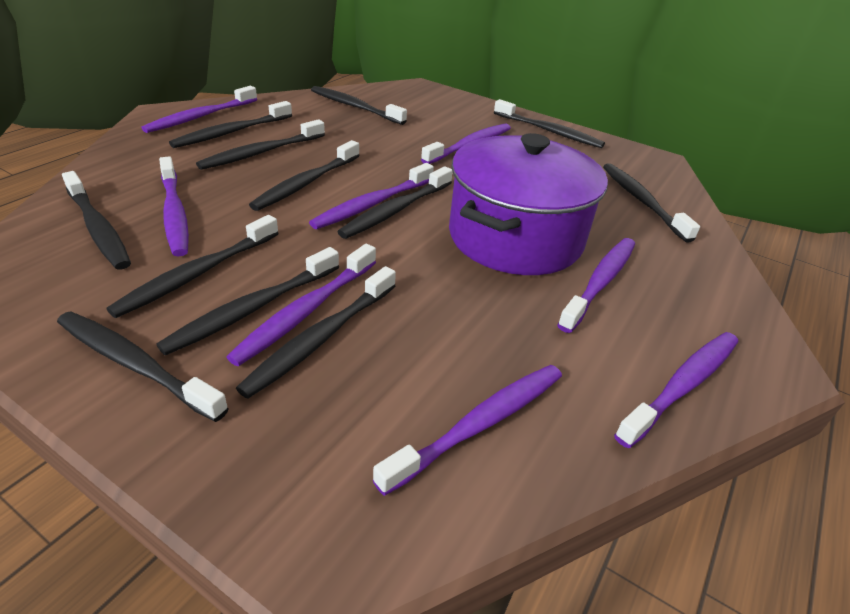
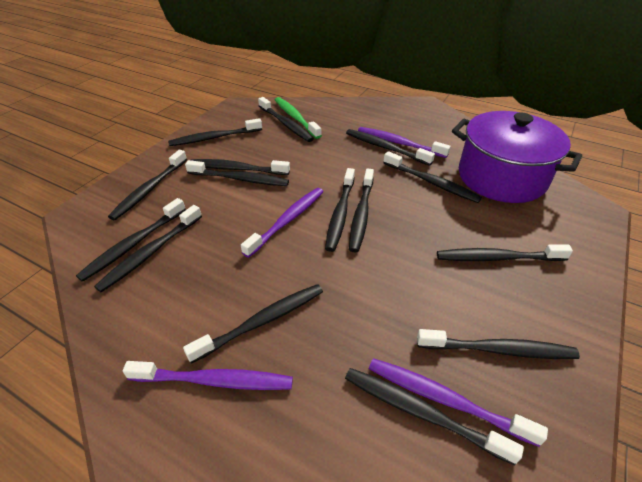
black toothbrush: [57,311,229,422] [62,171,131,270] [106,215,279,318] [156,247,339,355] [169,101,292,148] [196,119,325,170] [236,266,396,399] [249,140,360,211] [311,86,407,125] [337,166,453,239] [494,99,605,148] [603,163,700,243] = 12 -> [76,198,186,282] [94,205,202,292] [108,150,187,220] [168,118,262,146] [183,284,323,364] [185,160,289,186] [191,159,290,175] [258,97,314,142] [325,168,355,252] [345,368,524,465] [346,129,435,166] [349,168,374,253] [383,151,482,203] [417,329,580,359] [437,244,573,261] = 15
green toothbrush: none = 0 -> [275,97,322,139] = 1
purple toothbrush: [141,86,257,133] [159,157,189,257] [226,244,376,366] [309,163,434,229] [373,365,562,496] [421,124,511,164] [557,238,635,333] [614,332,738,448] = 8 -> [123,361,293,390] [241,188,324,258] [358,127,451,158] [369,358,548,447] = 4

